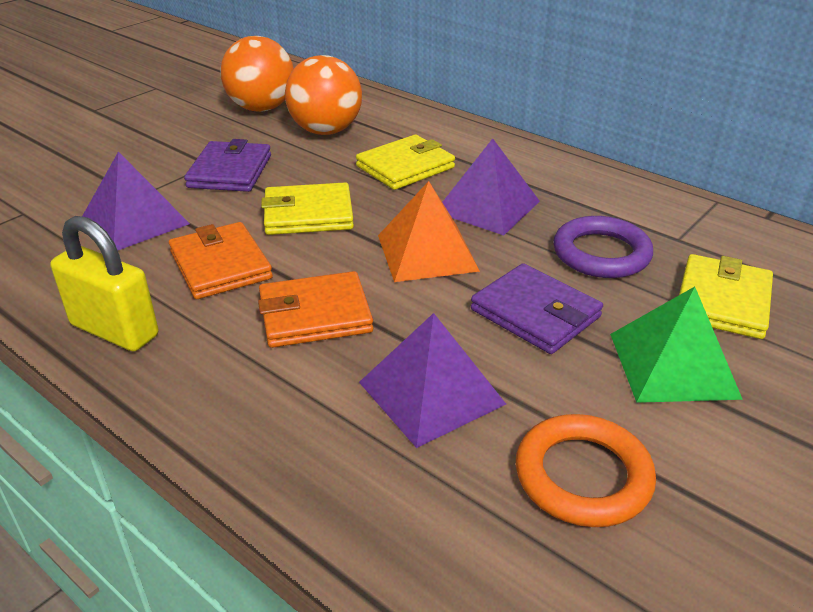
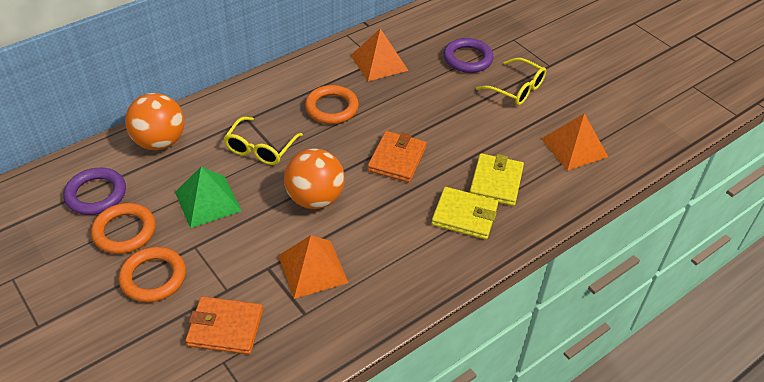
orange pyramid: [378,181,480,282] = 1 -> [278,235,349,299] [351,29,408,81] [541,114,608,171] = 3
orange ring: [516,414,656,527] = 1 -> [91,203,156,254] [119,247,186,302] [305,85,359,124] = 3
purple pyramid: [82,152,190,250] [359,313,506,448] [442,138,540,236] = 3 -> none = 0
purple ring: [553,216,653,278] = 1 -> [64,168,126,215] [443,38,494,73] = 2
purple wallet: [184,139,271,192] [471,263,603,354] = 2 -> none = 0
yellow glasses: none = 0 -> [224,117,303,165] [476,58,546,105] = 2
yellow padlock: [50,216,158,351] = 1 -> none = 0
yellow wallet: [261,182,354,235] [356,135,455,190] [679,254,773,339] = 3 -> [431,187,499,240] [470,153,524,206] = 2

